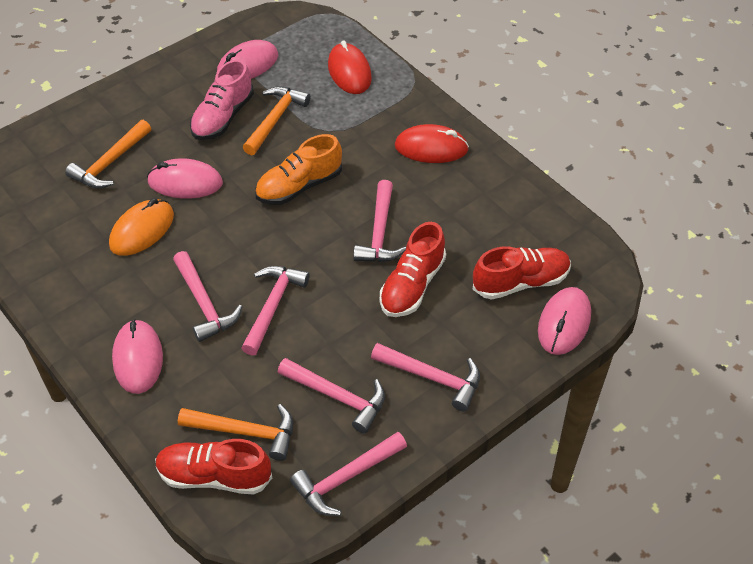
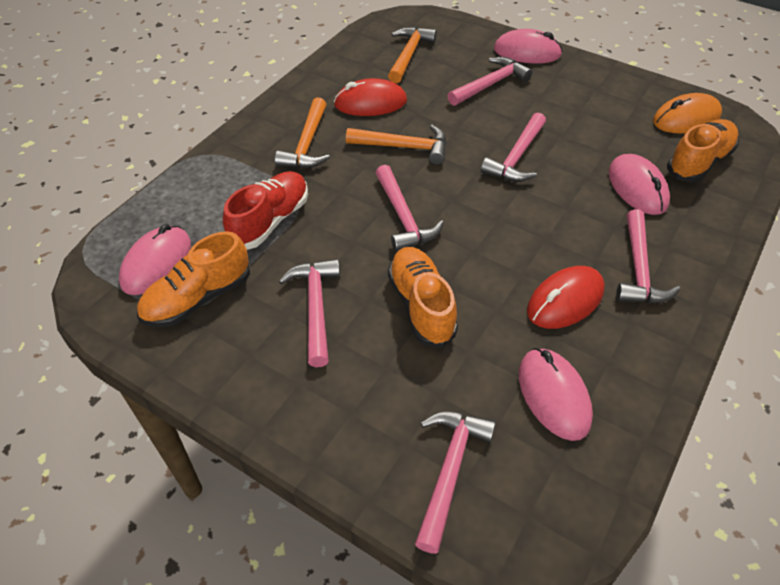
orange shoe: [255,134,342,205] = 1 -> [137,231,250,327] [388,247,458,348] [667,119,739,182] = 3
pink shoe: [190,59,254,140] = 1 -> none = 0
red shoe: [155,439,272,494] [380,222,446,317] [473,246,571,300] = 3 -> [223,171,308,249] = 1

